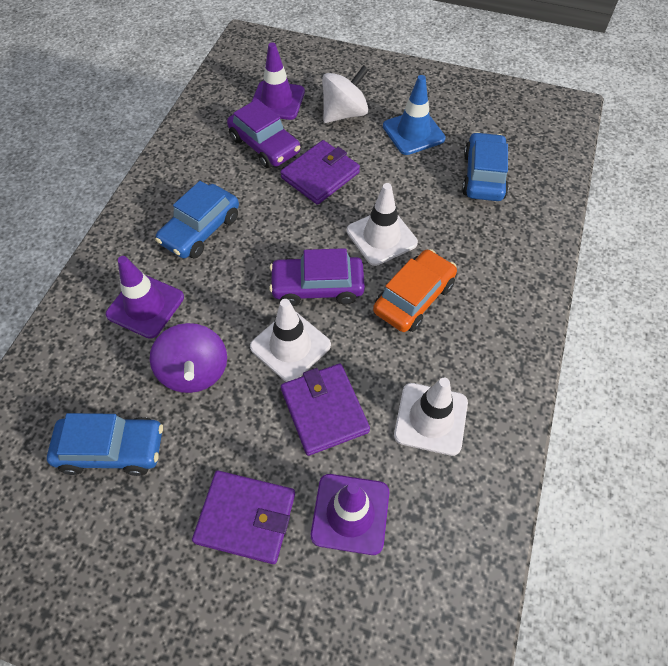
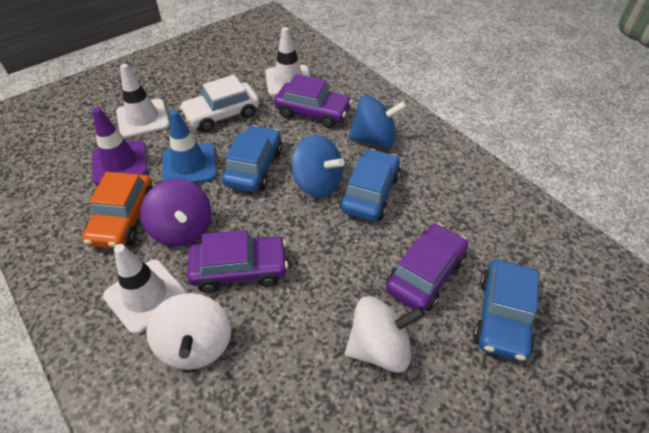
blue spinning top: none = 0 -> [291,135,345,198] [349,95,407,147] = 2
purple car: [227,99,301,168] [269,248,365,306] = 2 -> [187,230,288,293] [274,74,352,128] [386,223,468,311] = 3
purple traffic cone: [106,256,184,339] [252,42,305,120] [311,474,389,555] = 3 -> [92,107,148,185] = 1
purple wallet: [192,471,295,564] [280,140,360,205] [281,364,370,456] = 3 -> none = 0
white car: none = 0 -> [180,75,260,132] = 1
white spinning top: [322,65,369,123] = 1 -> [146,293,231,370] [345,296,425,373] = 2

